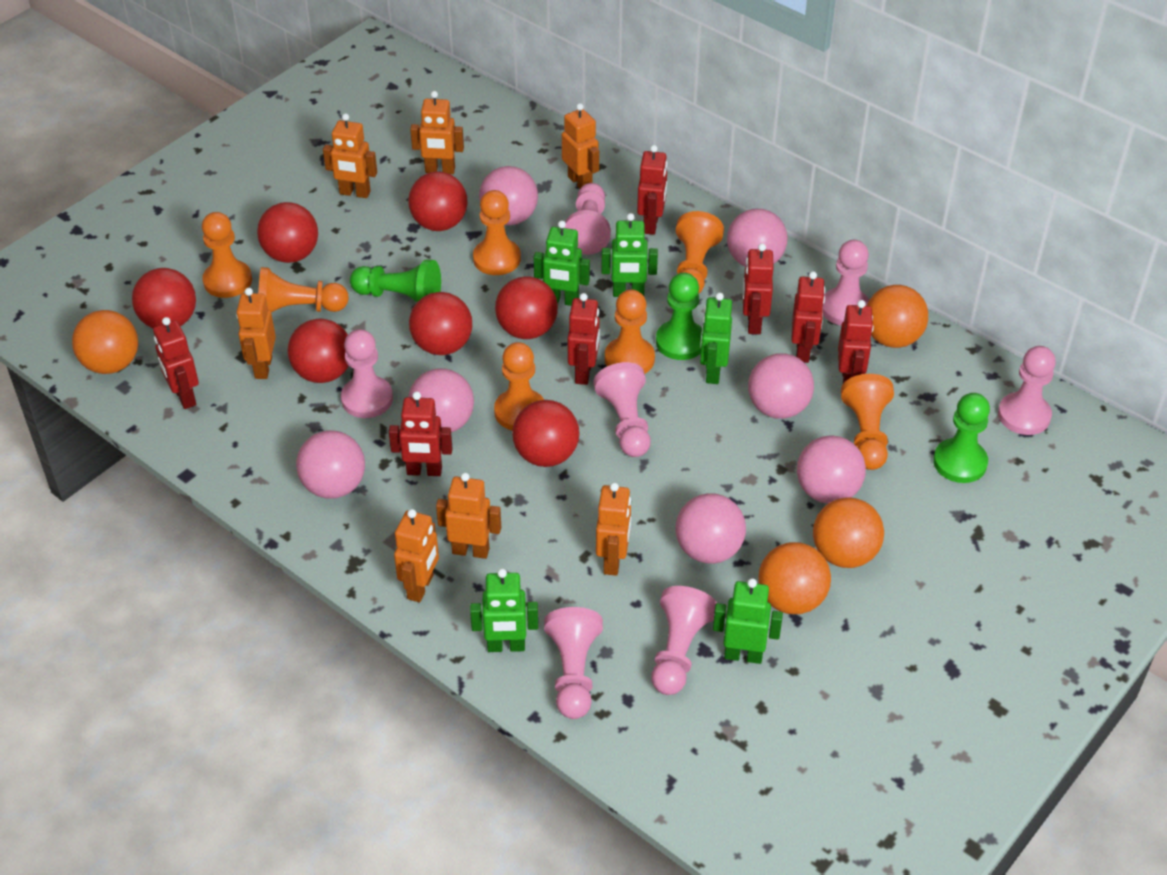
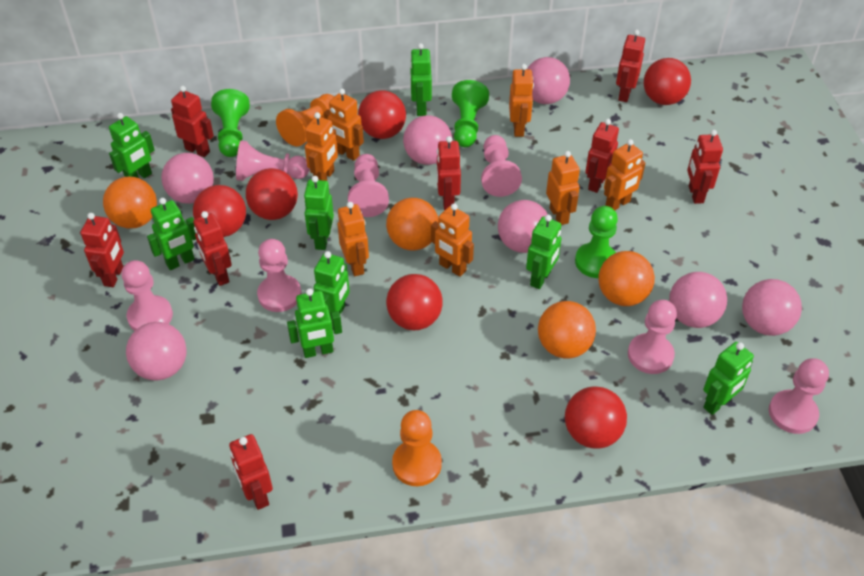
green robot: [470,568,538,652] [534,221,590,306] [601,213,658,297] [700,293,732,384] [713,578,783,664] = 5 -> [109,113,155,178] [147,198,196,270] [287,288,342,358] [304,176,334,250] [314,251,350,320] [410,43,432,116] [526,215,562,289] [703,342,754,415] = 8
orange pawn: [202,212,252,298] [258,267,349,312] [473,190,521,275] [494,342,544,431] [605,290,655,374] [676,211,724,294] [841,374,894,470] = 7 -> [276,94,334,146] [392,410,442,486] = 2
red ball: [132,268,196,328] [257,202,318,263] [288,319,349,383] [408,171,468,231] [409,292,472,355] [495,276,558,339] [512,400,580,467] = 7 -> [193,185,246,237] [246,168,298,220] [358,90,406,139] [386,274,443,330] [565,386,627,448] [644,58,691,105] = 6
red robot: [153,317,199,409] [389,392,452,476] [568,293,600,385] [637,145,667,235] [743,243,774,334] [791,271,825,363] [838,300,874,383] = 7 -> [80,213,124,287] [171,86,214,157] [193,211,232,286] [229,434,273,510] [436,136,461,210] [585,119,619,193] [616,30,645,102] [687,130,723,204] = 8

